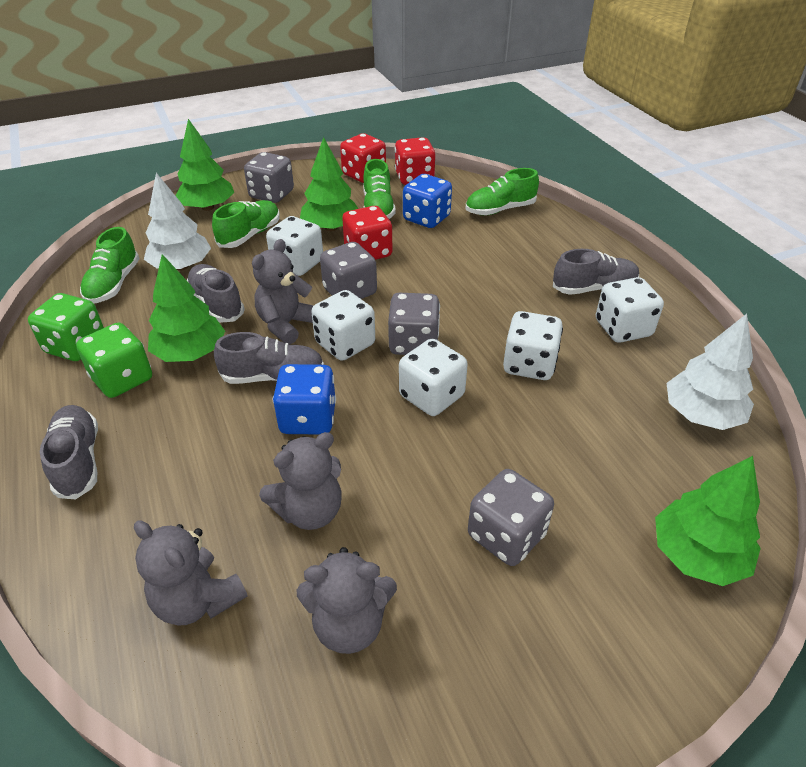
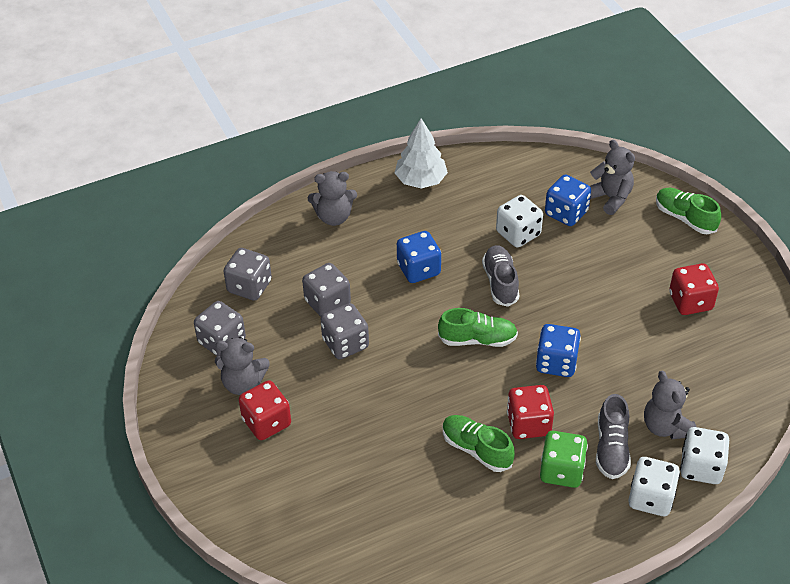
blue dice: [273,364,336,435] [403,174,452,228] = 2 -> [397,231,441,283] [536,324,581,377] [545,175,591,226] = 3
green dice: [28,293,104,361] [76,323,152,398] = 2 -> [540,431,588,488] = 1
green shoe: [80,227,140,303] [212,200,280,248] [363,159,396,219] [466,168,539,215] = 4 -> [438,308,518,347] [443,415,515,472] [656,188,721,234] = 3
green tree: [148,254,225,362] [175,119,234,211] [300,137,358,231] [655,456,761,586] = 4 -> none = 0
grey shoe: [40,405,98,499] [187,264,245,323] [214,332,324,384] [553,249,639,295] = 4 -> [482,245,519,307] [596,394,631,479] = 2
white dice: [266,216,323,276] [311,290,375,361] [399,339,468,416] [503,311,563,380] [596,277,664,343] = 5 -> [496,195,543,248] [628,457,680,516] [680,427,729,484] = 3
white tree: [144,173,211,270] [667,314,754,430] = 2 -> [395,118,448,188] = 1

